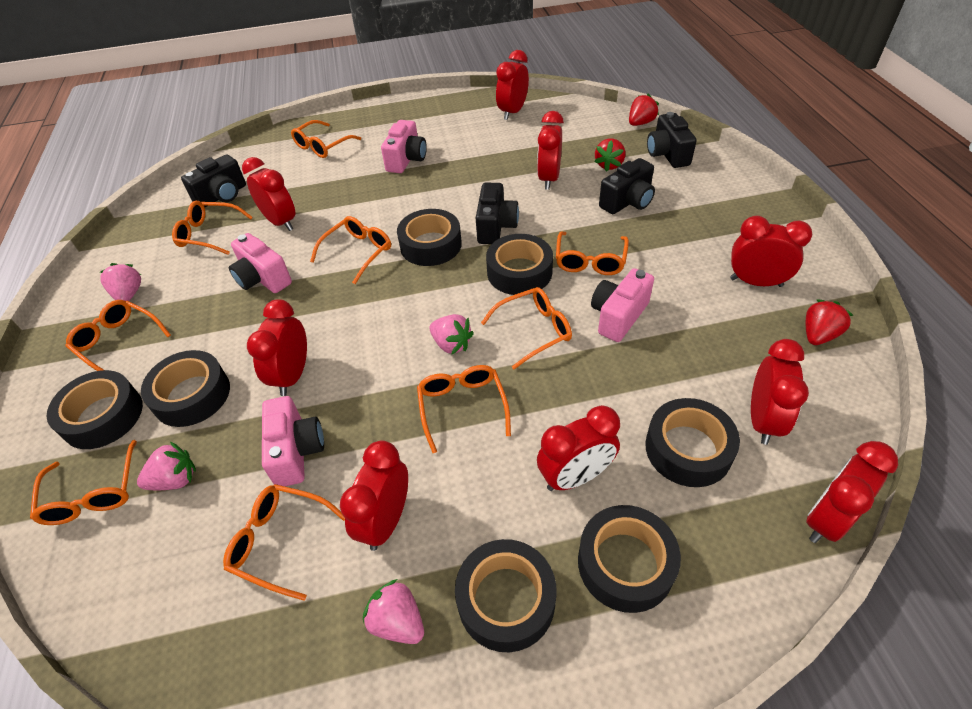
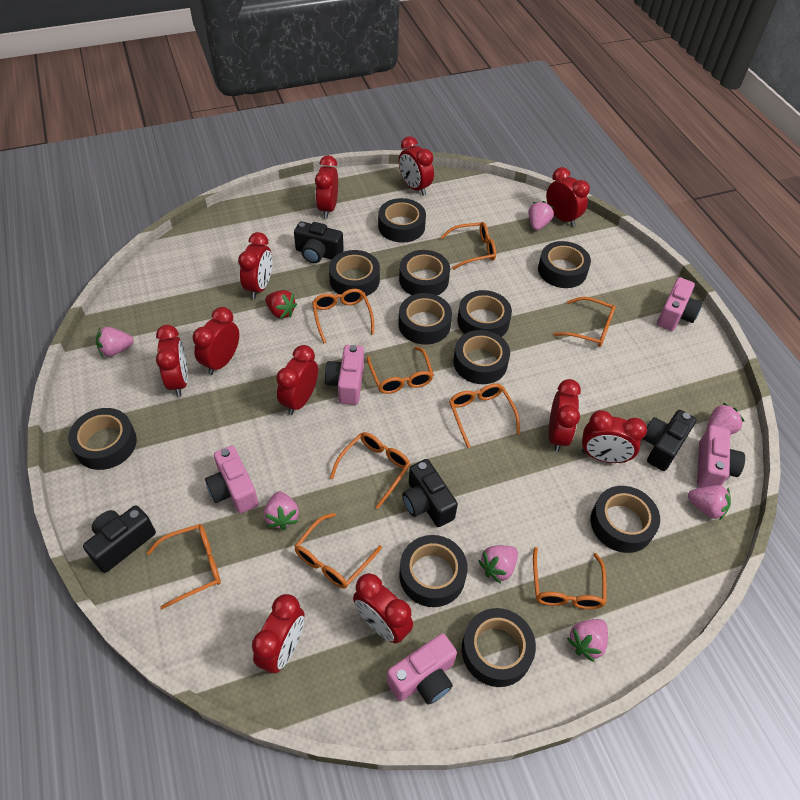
black tape: [47,370,143,449] [141,350,230,427] [397,209,462,266] [455,539,556,652] [486,234,553,295] [578,505,681,613] [645,398,740,487] = 7 -> [68,408,137,470] [329,250,380,296] [378,198,426,243] [398,293,452,345] [399,250,450,295] [399,535,468,607] [453,330,510,384] [457,290,512,337] [462,608,536,687] [538,241,591,288] [591,486,660,553] = 11
pink camera: [229,233,292,293] [262,396,324,486] [381,120,427,173] [591,268,654,342] = 4 -> [205,446,258,514] [325,345,364,405] [387,633,457,705] [657,277,702,331] [697,425,745,487] = 5
pink strawberry: [100,263,141,301] [137,441,196,490] [363,579,424,644] [430,314,474,355] = 4 -> [96,327,134,357] [264,491,299,530] [479,545,518,584] [529,201,554,231] [567,619,608,662] [688,485,731,521] [706,403,745,434] = 7
red clock: [242,157,295,231] [247,299,307,396] [340,441,408,551] [496,50,529,120] [537,111,564,190] [537,405,620,491] [730,216,812,287] [751,339,809,445] [806,441,898,543] = 9 -> [156,325,188,397] [193,307,239,375] [238,232,272,299] [252,594,305,674] [276,345,318,415] [315,155,338,218] [353,573,413,643] [399,136,434,196] [546,167,590,227] [549,379,581,452] [582,410,647,463] = 11
red strawberry: [594,138,625,172] [629,94,659,126] [806,299,853,345] = 3 -> [265,290,297,319] = 1

